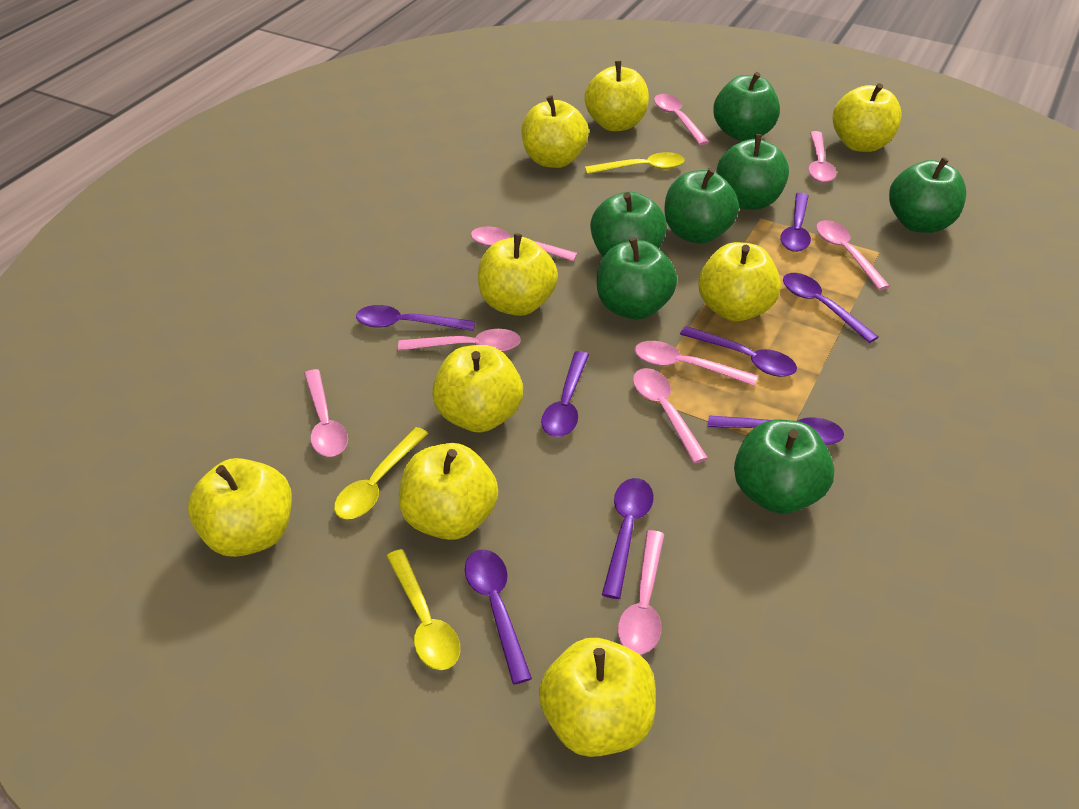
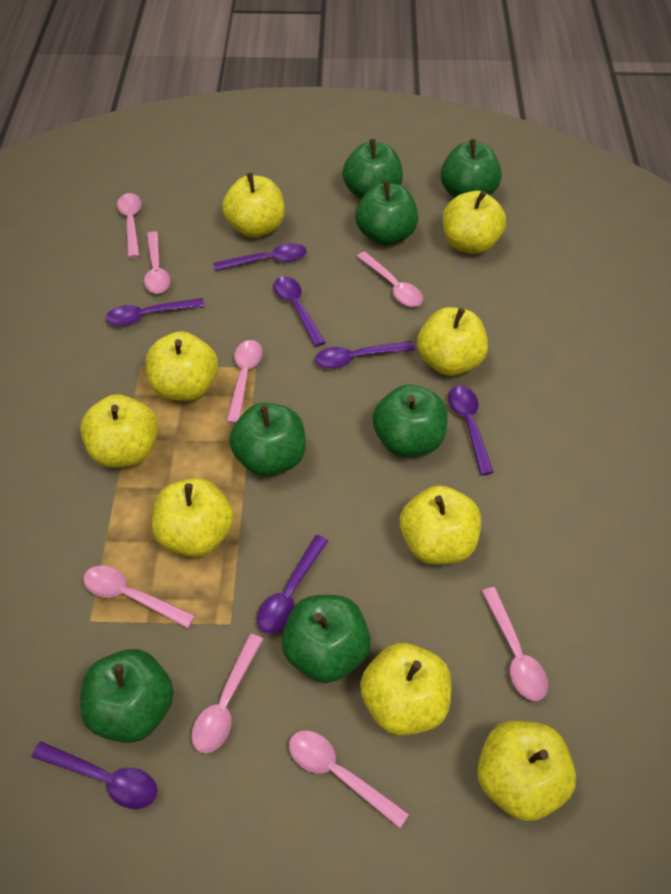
pink spoon: [304,369,348,457] [398,329,521,352] [471,226,577,261] [618,530,664,654] [633,368,708,464] [635,341,758,386] [654,94,709,145] [808,131,836,183] [816,220,890,290] = 9 -> [83,565,195,628] [117,193,142,258] [144,231,170,293] [191,634,263,753] [226,340,263,424] [289,731,409,829] [356,252,423,307] [481,587,548,701] = 8
purple spoon: [356,305,475,331] [465,549,532,684] [541,351,589,437] [602,478,654,599] [680,326,797,377] [708,415,844,445] [780,193,811,252] [783,273,878,343] = 8 -> [32,741,157,809] [105,298,205,326] [214,243,307,271] [257,535,328,634] [273,276,326,347] [315,341,415,369] [448,386,494,475] = 7
yellow spoon: [334,427,428,519] [386,549,460,670] [585,152,684,174] = 3 -> none = 0

